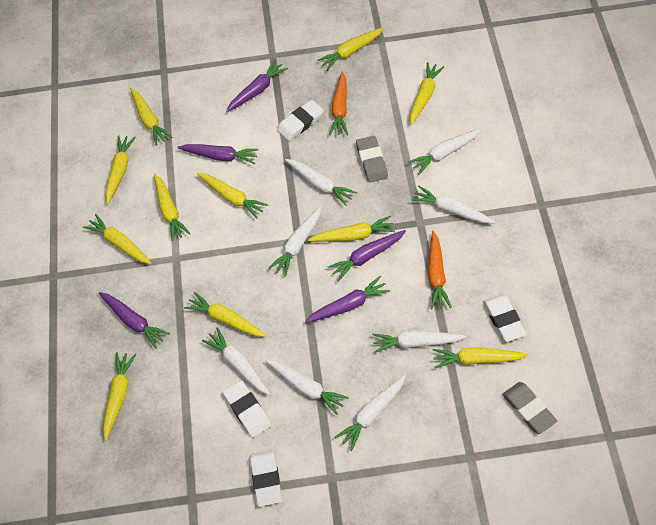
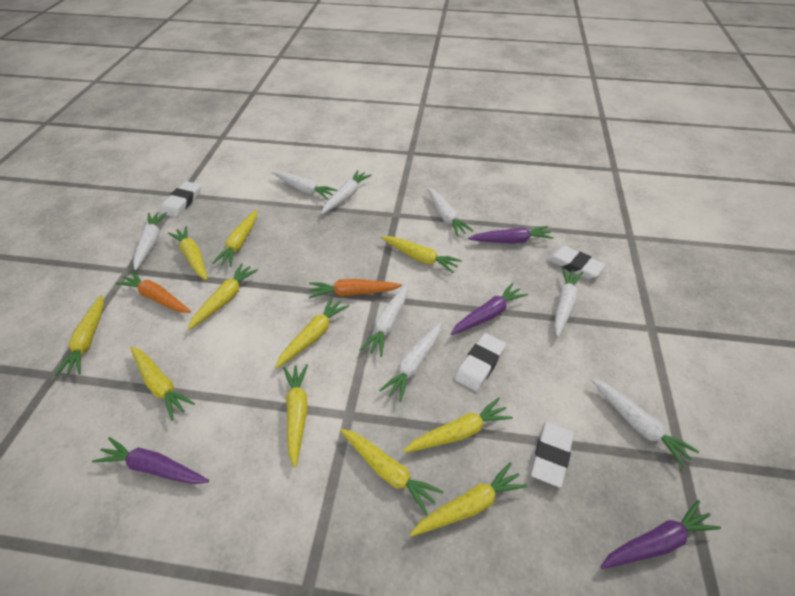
grey eraser: [356,136,388,183] [502,382,557,434] = 2 -> none = 0
purple carrot: [99,292,170,349] [177,144,259,164] [226,60,288,112] [305,276,390,323] [327,230,406,281] = 5 -> [92,437,209,484] [451,282,528,335] [468,226,554,244] [600,500,721,569] = 4

